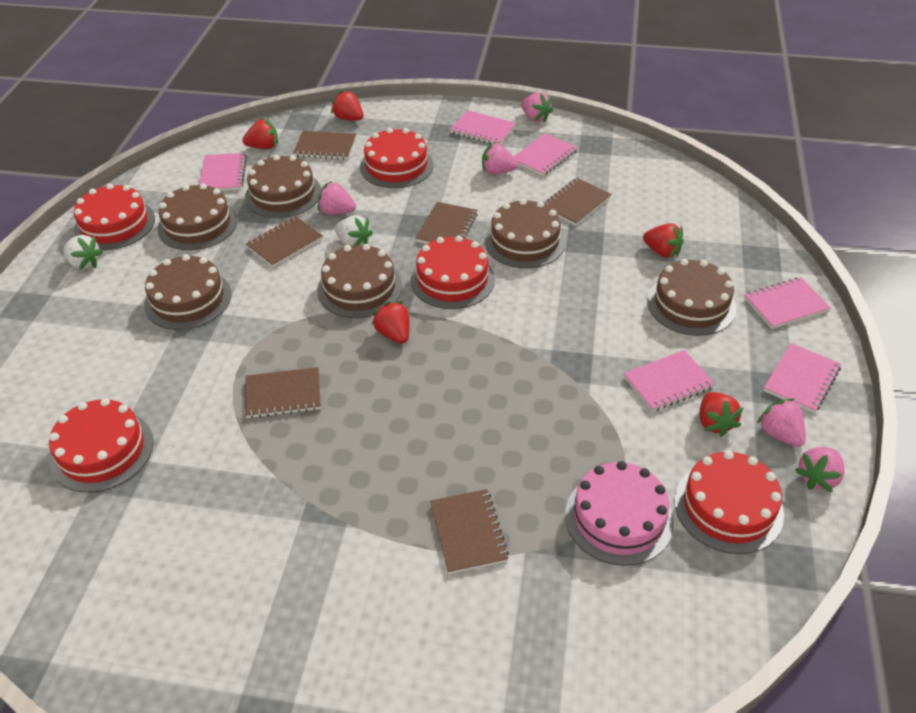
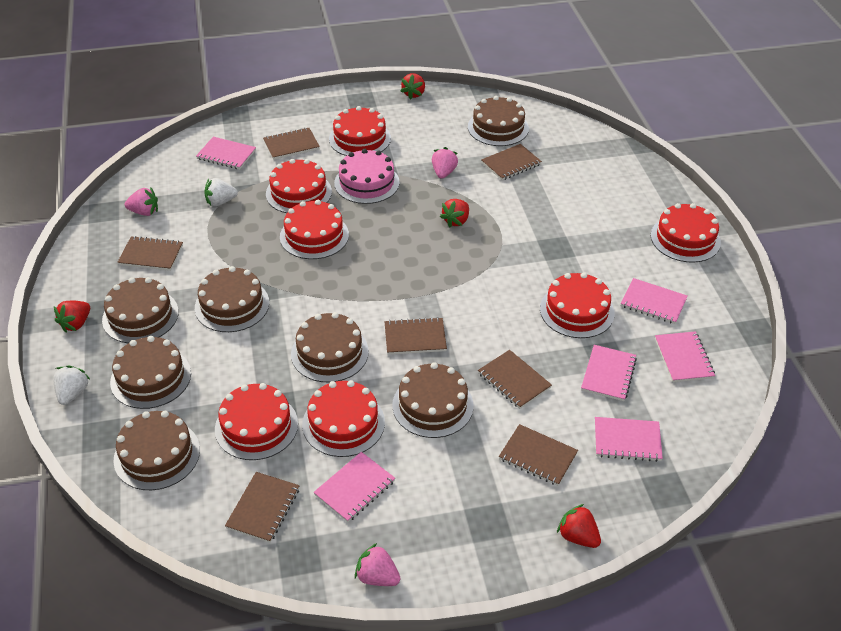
brown cake: [144,254,231,330] [157,183,238,250] [245,155,321,218] [317,244,402,318] [485,199,566,268] [647,259,736,336] = 6 -> [102,277,179,343] [110,336,191,409] [114,411,200,490] [195,266,269,332] [291,312,369,383] [392,362,473,438] [468,96,529,146] = 7
brown notebook: [245,367,321,419] [246,216,323,267] [293,131,356,160] [415,202,478,244] [430,489,509,574] [543,178,611,226] = 6 -> [117,236,183,271] [225,472,300,543] [263,127,320,160] [385,317,447,355] [478,350,552,409] [481,144,542,180] [499,424,578,486] = 7
pink strawberry: [318,181,356,215] [482,143,518,175] [521,92,553,123] [757,399,806,447] [795,447,845,492] = 5 -> [125,188,158,216] [355,543,400,586] [432,147,458,179] = 3
red cake: [49,398,153,493] [74,183,155,250] [360,128,433,188] [410,235,495,309] [674,450,784,554] = 5 -> [215,383,298,460] [266,159,332,213] [280,200,349,259] [302,380,385,457] [329,106,391,156] [540,272,614,338] [651,203,721,263] = 7
red strawberry: [242,119,278,149] [331,90,363,121] [372,301,410,344] [643,223,684,258] [700,392,744,437] = 5 -> [54,301,90,332] [401,73,425,100] [440,199,469,227] [557,504,601,548] = 4

